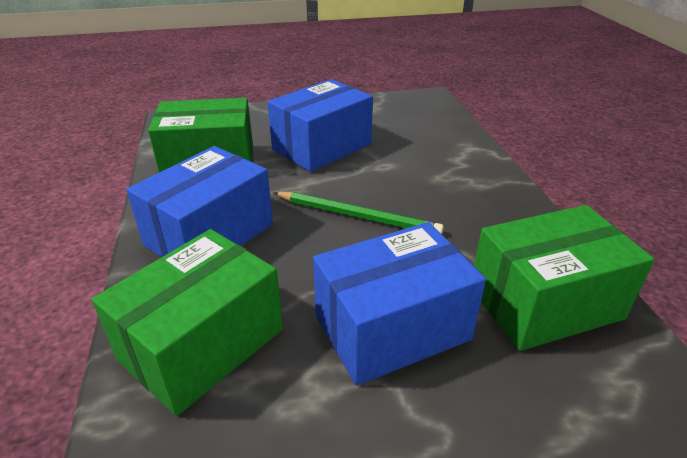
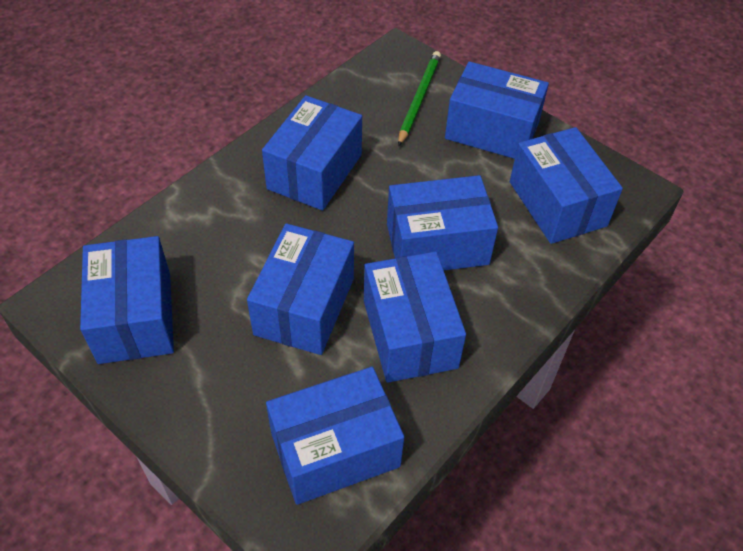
blue box: [126,146,273,257] [268,79,373,172] [313,222,486,386] = 3 -> [80,236,174,364] [247,223,354,355] [262,95,362,211] [266,367,404,505] [364,252,466,383] [387,175,498,270] [445,61,549,159] [510,127,623,244] = 8
green box: [92,229,283,416] [148,98,253,172] [474,205,654,351] = 3 -> none = 0

